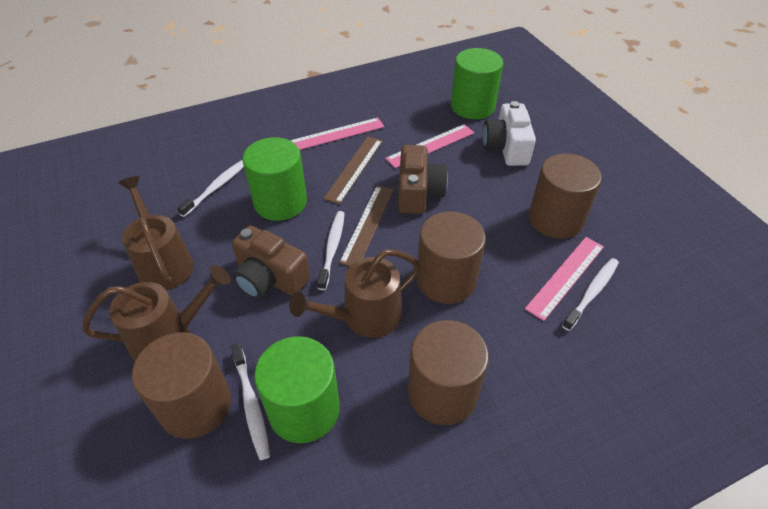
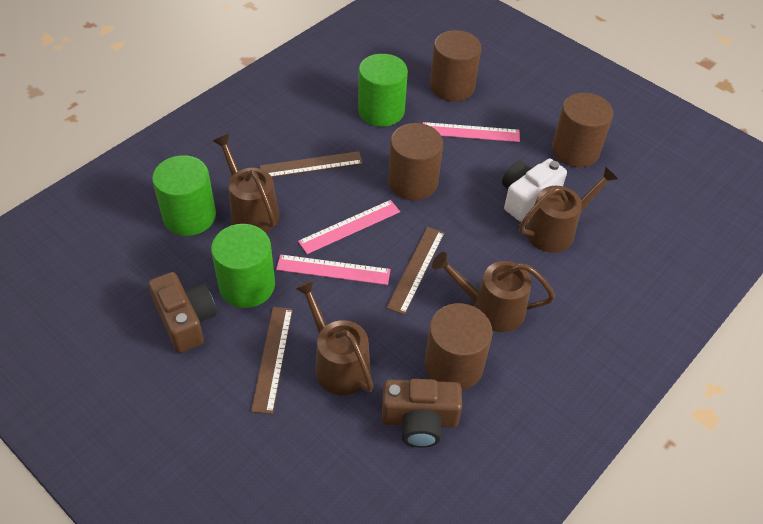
brown ruler: [323,136,383,204] [339,185,394,266] = 2 -> [251,307,293,414] [260,151,363,177] [386,227,445,315] = 3
brown watering can: [82,265,230,361] [118,176,194,290] [289,249,421,338] = 3 -> [213,134,279,233] [294,280,373,395] [432,252,555,332] [519,166,618,253] = 4
white toothbrush: [177,159,244,217] [231,343,270,460] [317,211,345,290] [562,258,619,331] = 4 -> none = 0

